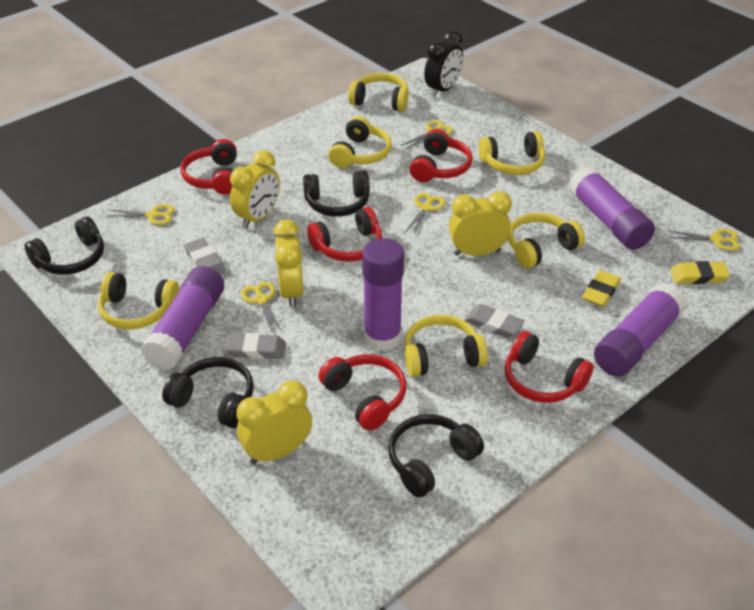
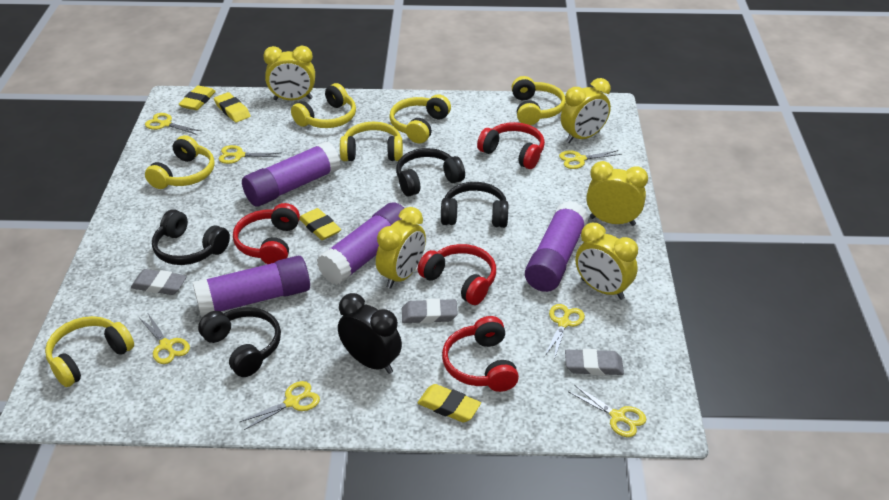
red headphones: [180,139,237,195] [307,207,382,262] [318,354,406,431] [410,129,473,182] [504,331,594,403] = 5 -> [233,203,300,264] [418,244,496,305] [442,316,519,392] [477,122,545,169] = 4
yellow clock: [230,150,280,229] [236,380,312,464] [273,219,303,307] [449,191,512,256] = 4 -> [263,46,315,100] [376,207,426,289] [561,78,611,143] [575,223,638,300] [586,161,648,226] = 5
yellow eraser: [582,270,621,307] [670,261,730,284] = 2 -> [179,85,216,110] [214,92,251,123] [299,208,341,240] [418,384,481,423] = 4
yellow scissors: [108,204,175,225] [241,282,281,332] [401,120,453,150] [406,193,445,234] [668,229,740,251] = 5 -> [139,314,190,364] [145,113,201,135] [219,145,280,164] [240,381,320,430] [545,304,585,359] [559,150,622,169] [569,385,646,437] = 7

